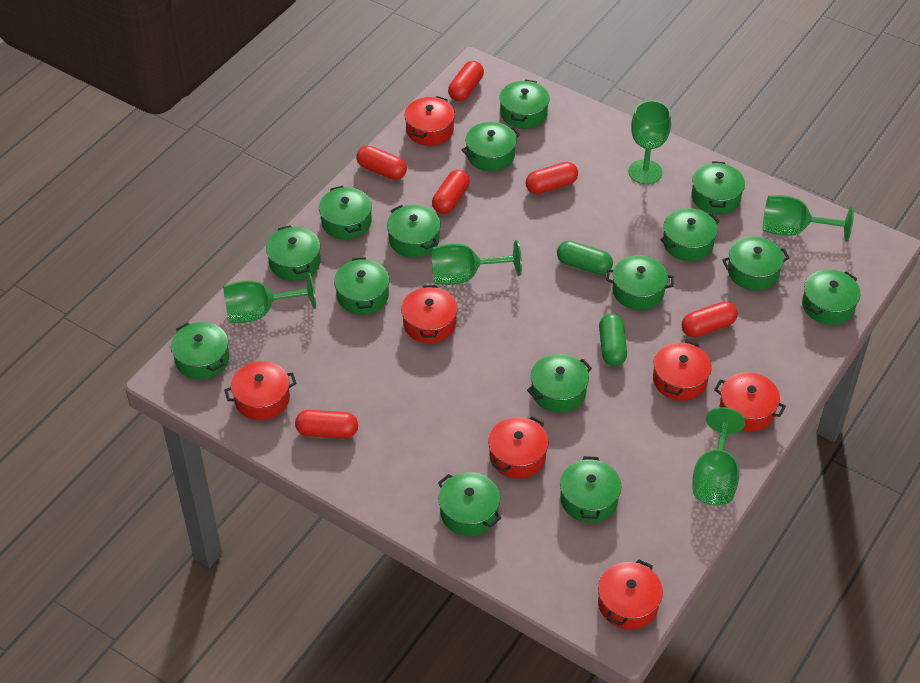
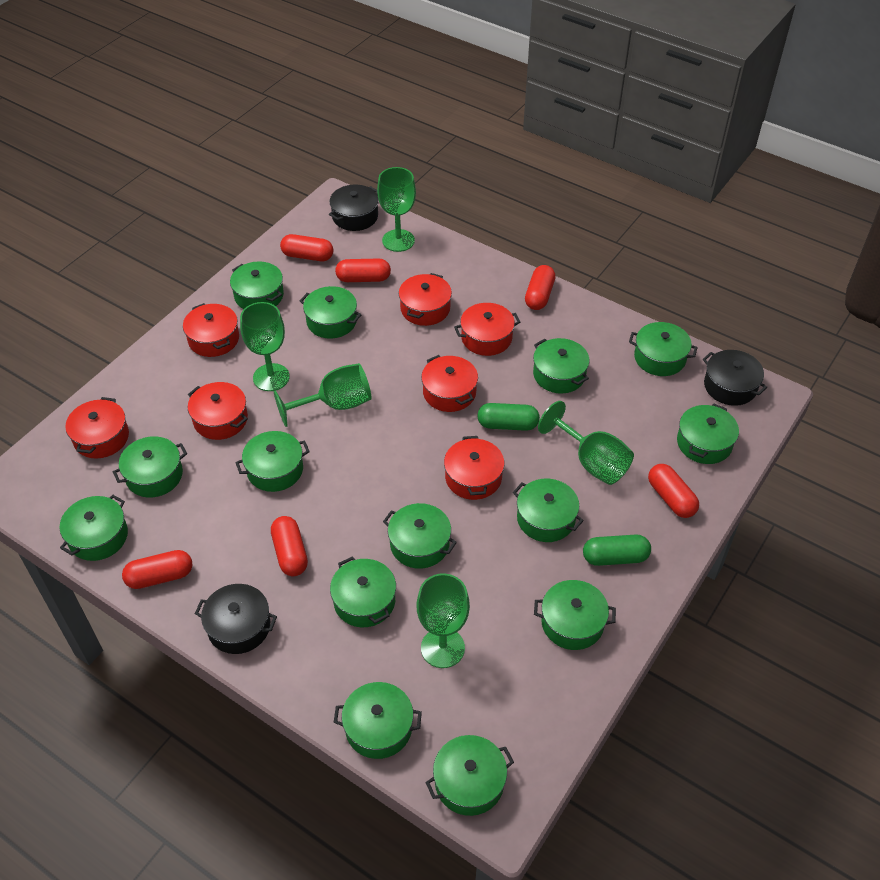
black pot: none = 0 -> [195,584,277,654] [329,185,379,231] [703,350,767,406] = 3
green pot: [171,322,229,380] [266,225,320,281] [319,186,372,239] [334,257,390,314] [387,205,441,258] [438,472,501,536] [461,122,520,171] [499,79,550,129] [527,354,592,413] [560,456,622,523] [606,255,674,310] [660,208,720,261] [691,161,745,214] [722,236,789,290] [802,269,860,325] = 15 -> [60,495,128,561] [113,436,187,498] [230,261,284,309] [235,431,310,492] [300,286,361,338] [330,556,396,627] [333,682,422,759] [383,503,457,569] [425,735,514,816] [513,479,584,542] [533,338,590,394] [534,580,616,650] [629,322,698,376] [677,404,739,464] = 14

